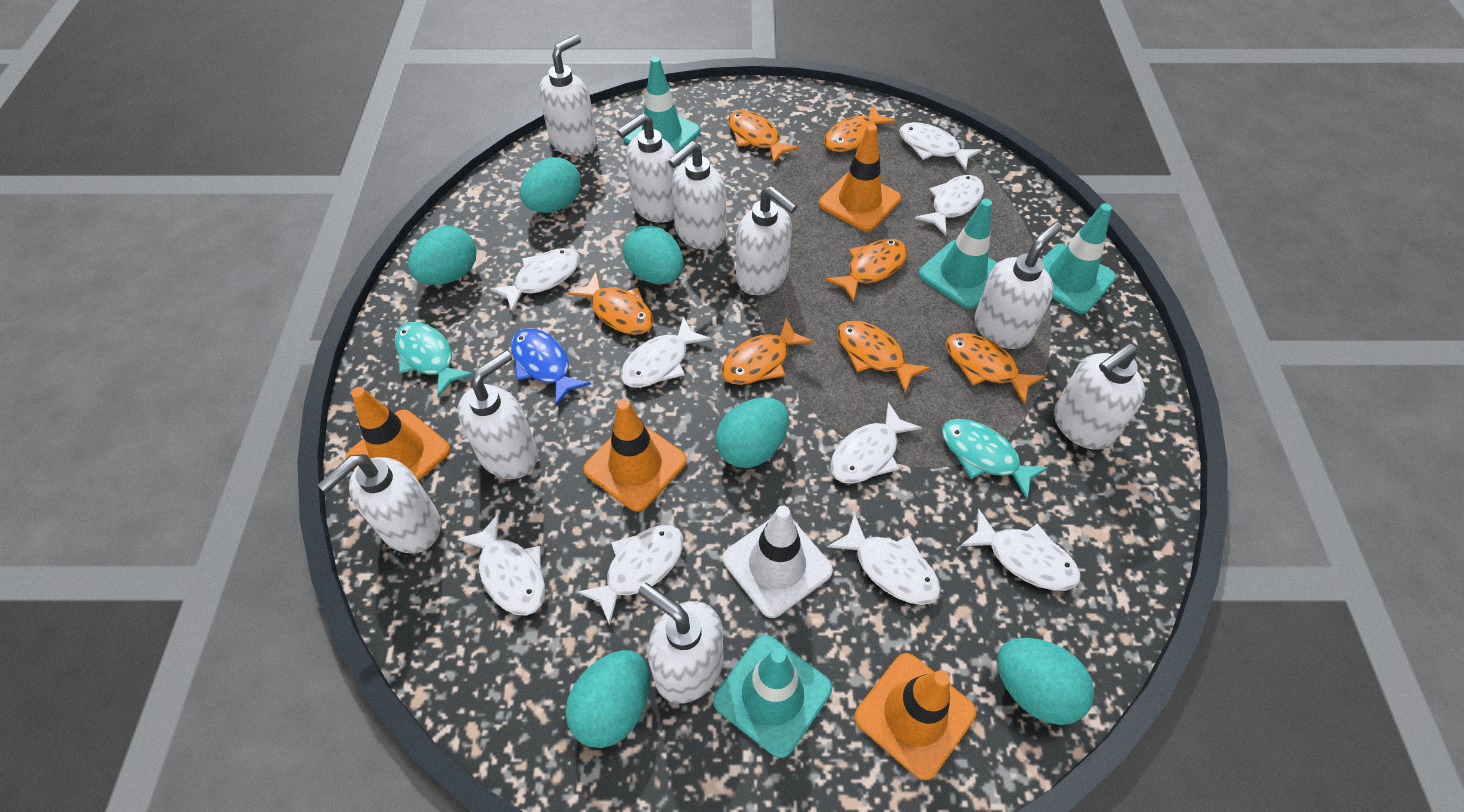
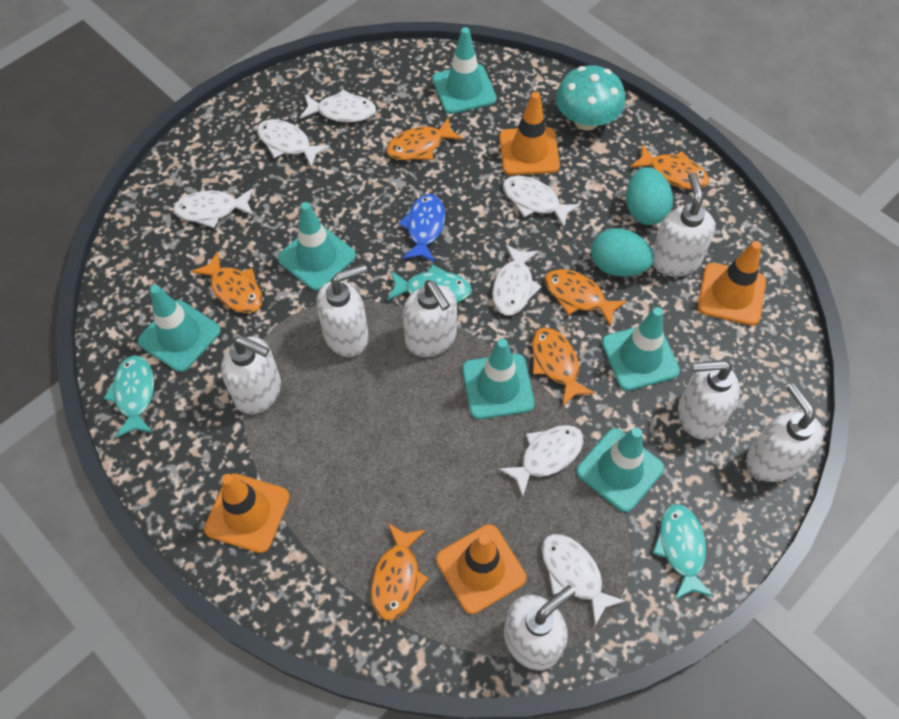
orange fish: [568,272,653,335] [722,317,813,385] [728,110,799,164] [824,105,896,152] [826,239,907,302] [837,320,931,393] [946,333,1046,405] = 7 -> [191,251,263,313] [371,523,429,620] [386,117,463,160] [532,327,595,407] [544,269,627,327] [630,144,709,189] = 6
turquoise egg: [408,226,477,285] [520,157,581,213] [565,650,650,748] [623,225,684,284] [716,397,789,468] [997,638,1094,725] = 6 -> [591,228,654,277] [626,167,673,225] = 2
turquoise fish: [395,322,474,397] [942,419,1049,500] = 2 -> [104,355,154,438] [387,264,472,303] [653,504,714,600] = 3
turquoise mushroom: none = 0 -> [556,65,625,130] = 1
turquoise traffic cone: [623,57,700,153] [713,635,832,758] [918,199,997,309] [1042,203,1116,314] = 4 -> [138,285,221,372] [277,202,356,291] [433,27,496,114] [462,338,535,419] [576,428,664,512] [602,307,680,391] = 6
white fish: [457,513,545,616] [490,248,580,312] [577,525,684,626] [621,317,711,388] [827,513,941,605] [830,402,922,483] [899,122,982,171] [915,175,984,235] [960,509,1081,591] = 9 -> [173,188,254,228] [257,119,330,168] [300,89,376,122] [492,244,542,316] [499,425,583,497] [503,176,580,227] [542,534,625,626] = 7
white soap dispenser: [318,454,441,553] [458,350,538,479] [539,34,597,156] [617,113,678,223] [638,583,724,704] [668,141,726,250] [736,186,797,295] [974,222,1062,349] [1054,343,1145,450] = 9 -> [221,336,281,414] [316,264,369,357] [403,280,457,357] [504,585,575,670] [652,172,716,277] [678,360,740,440] [746,383,824,482] = 7
white traffic cone: [723,505,833,618] = 1 -> none = 0

